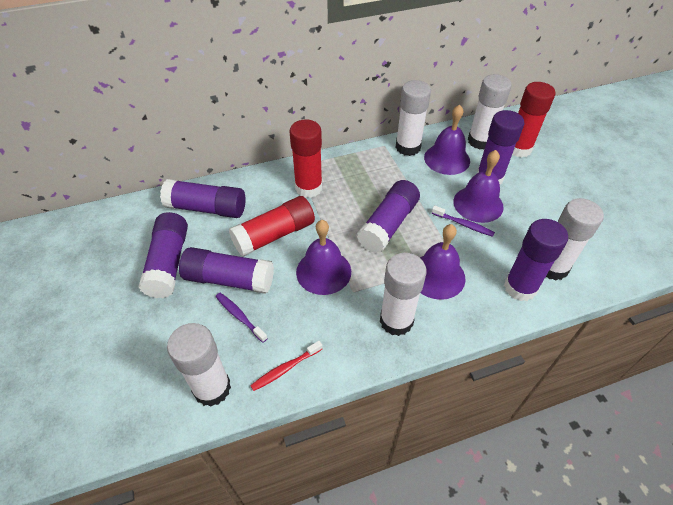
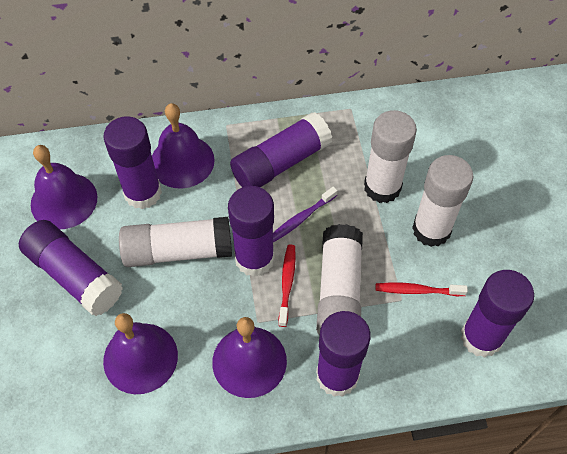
purple toothbrush: [216,293,268,343] [432,205,495,237] = 2 -> [273,187,338,242] = 1
red glue stick: [229,196,315,257] [289,119,322,198] [512,82,556,157] = 3 -> none = 0
red toothbrush: [250,341,322,391] = 1 -> [278,244,296,327] [375,283,468,296] = 2
white glue stick: [167,323,231,407] [380,253,427,336] [395,80,431,156] [468,74,512,149] [546,198,604,280] = 5 -> [119,217,232,267] [316,224,363,335] [364,110,417,203] [412,155,474,247] = 4

